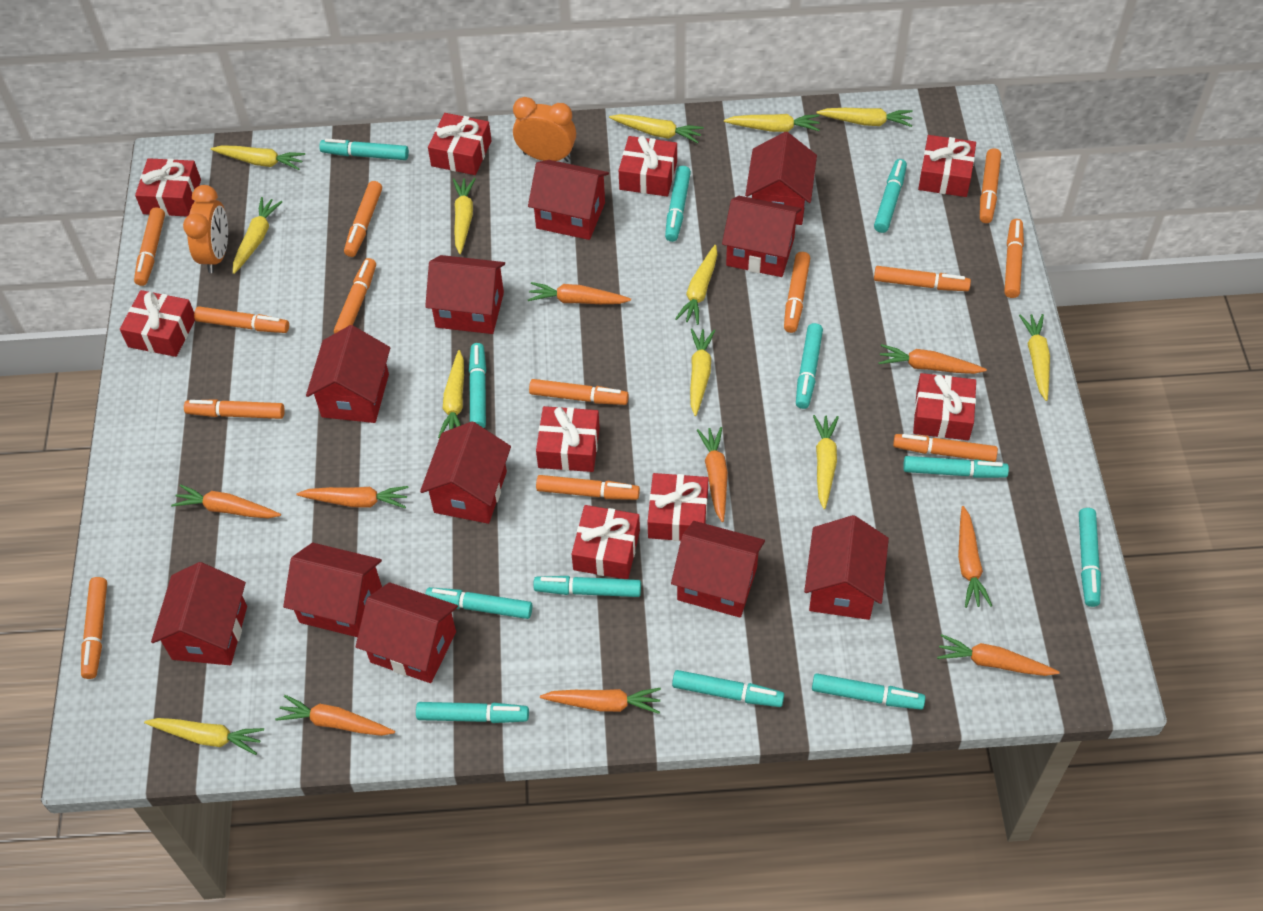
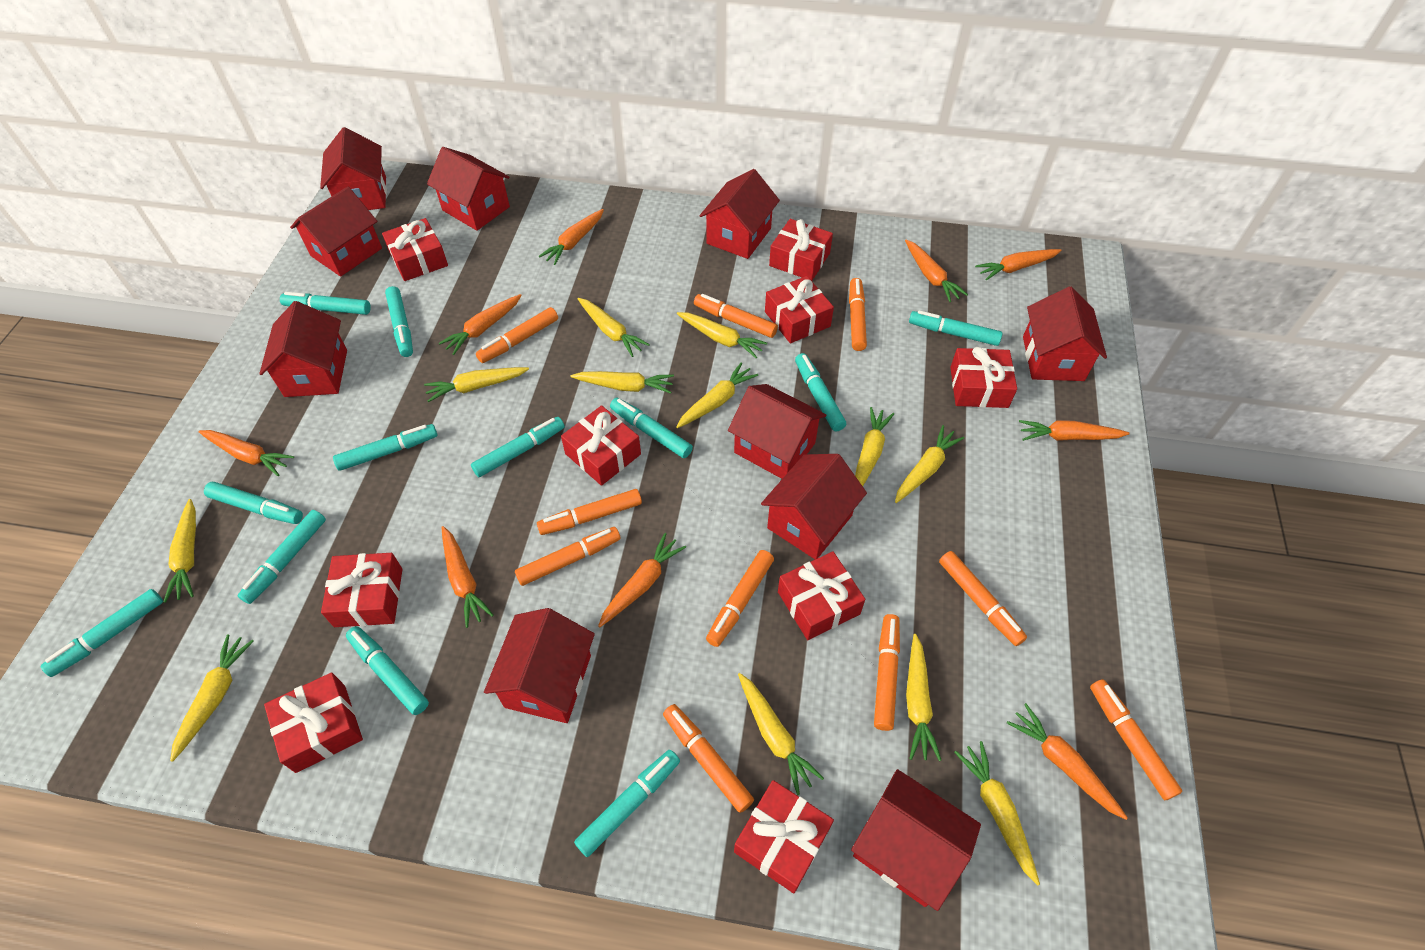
orange clock: [183,185,228,273] [513,97,576,162] = 2 -> none = 0
orange marker: [81,577,107,679] [134,208,165,286] [184,399,285,419] [194,306,289,333] [334,258,376,334] [344,181,382,257] [529,379,629,405] [536,475,640,500] [784,252,810,333] [874,266,971,291] [893,434,998,462] [980,148,1001,223] [1004,219,1024,298] = 13 -> [476,307,558,363] [515,527,621,586] [537,489,642,535] [663,704,754,813] [694,294,778,338] [706,550,774,647] [849,278,867,351] [874,614,900,731] [939,551,1027,646] [1090,679,1182,800] = 10
red house: [151,562,247,665] [283,543,382,637] [306,325,390,423] [356,582,458,683] [420,421,511,524] [425,255,505,334] [528,160,609,240] [671,521,765,618] [722,196,802,277] [745,132,817,225] [804,515,889,620] = 11 -> [259,301,347,397] [290,187,382,277] [320,127,387,210] [427,147,510,231] [484,608,595,723] [700,169,780,259] [728,384,826,479] [761,454,867,559] [851,769,981,911] [1023,286,1107,381] = 10

